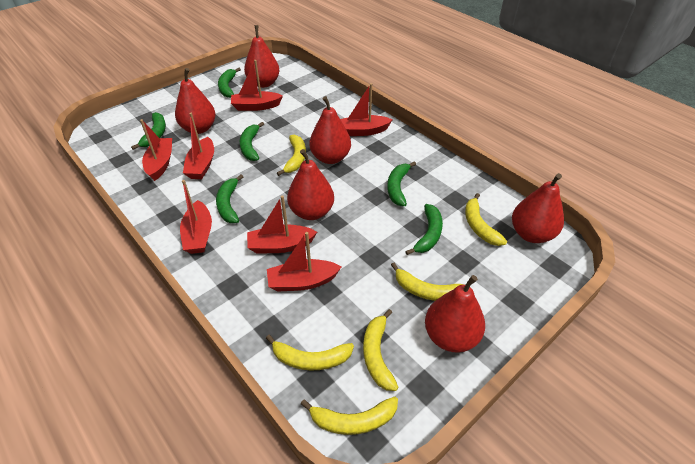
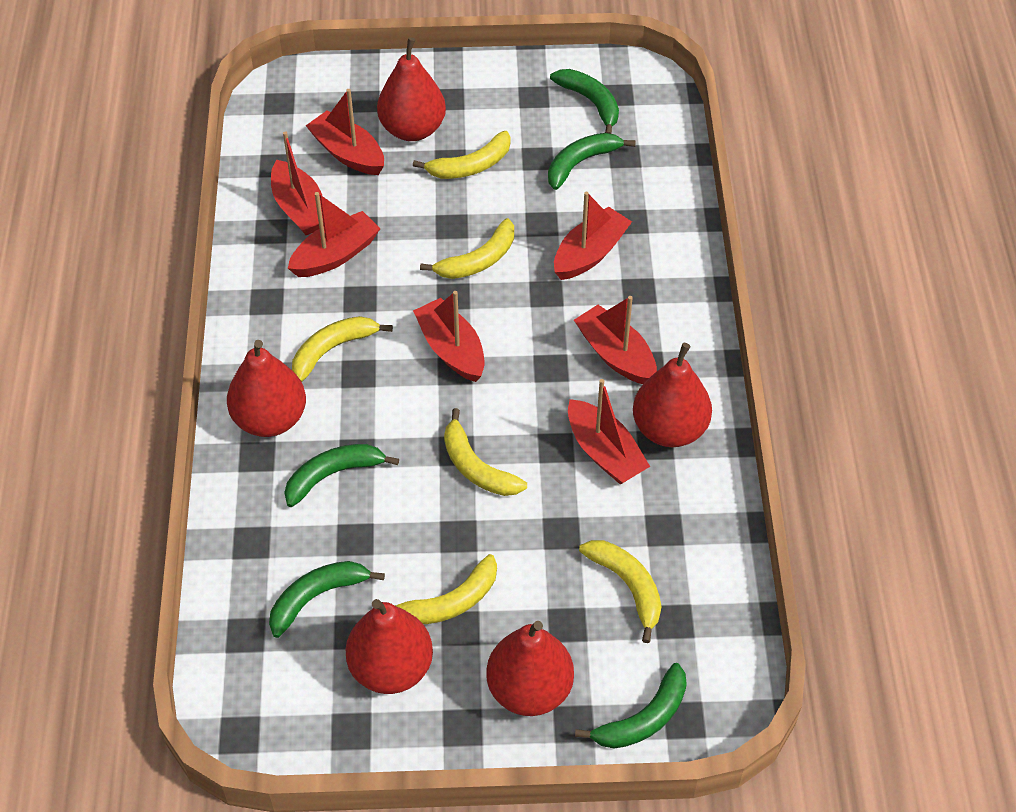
green banana: [131,112,166,150] [216,174,244,223] [218,68,241,98] [240,122,264,161] [387,161,416,206] [405,204,443,255] = 6 -> [269,561,385,638] [284,444,399,507] [548,133,636,190] [550,69,619,134] [575,663,687,749] = 5
red pear: [175,68,216,134] [244,25,280,88] [287,149,334,220] [309,96,351,164] [425,275,485,353] [512,173,564,243] = 6 -> [227,340,306,437] [345,599,433,694] [377,37,446,141] [486,621,574,716] [633,343,712,447] = 5

